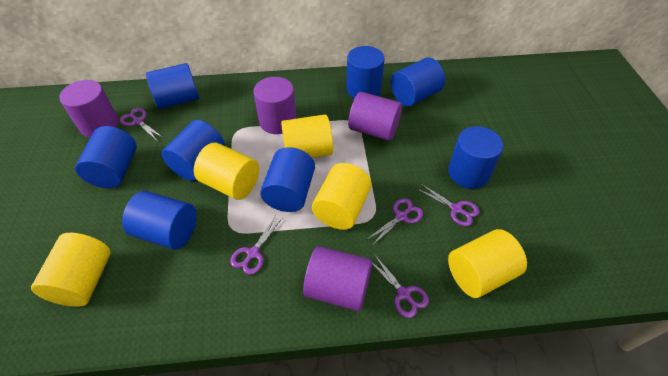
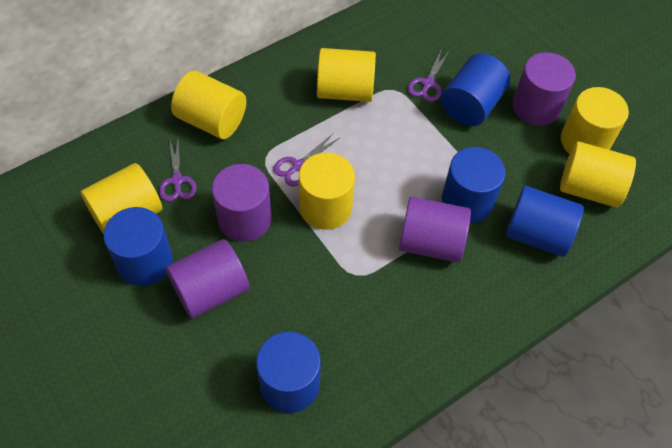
blue cylinder: [75,126,137,188] [122,191,197,250] [146,63,199,109] [161,120,225,181] [260,147,315,212] [346,46,385,98] [391,57,445,107] [448,126,503,189] = 8 -> [104,207,173,286] [256,332,321,413] [441,53,510,126] [442,147,506,223] [506,186,584,257] = 5
purple scissors: [120,108,163,140] [230,216,282,275] [366,198,423,245] [372,254,429,318] [417,183,480,226] = 5 -> [159,138,197,202] [273,134,339,186] [408,48,450,102] = 3
yellow cylinder: [31,233,111,307] [194,142,259,200] [281,114,333,158] [312,163,372,230] [448,229,527,298] = 5 -> [80,163,162,234] [171,71,246,139] [299,153,355,230] [317,48,376,102] [560,141,636,208] [561,87,629,154] = 6

